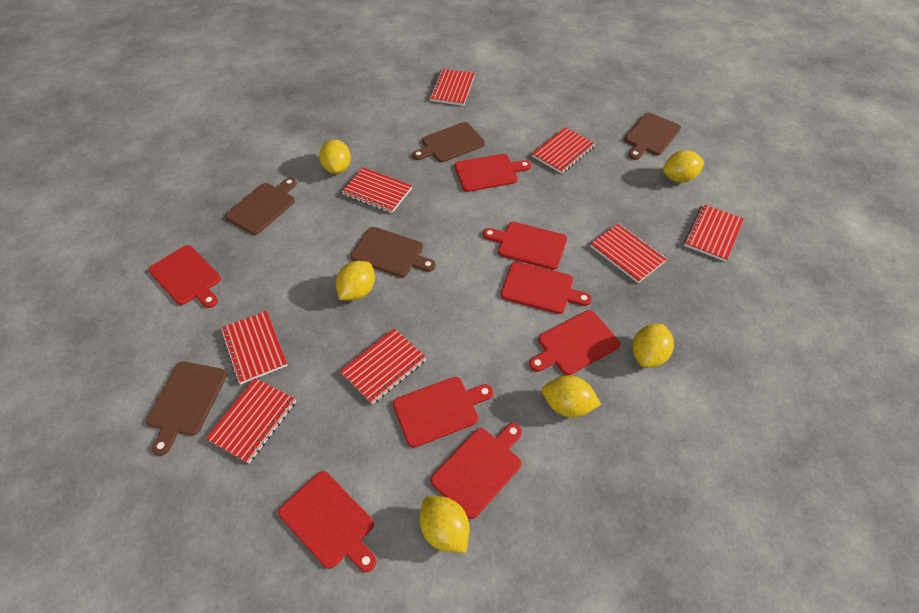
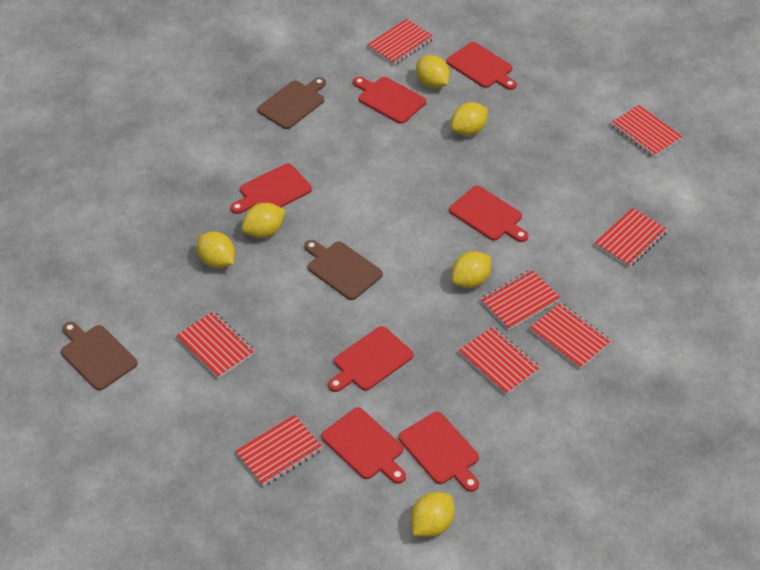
brown cutting board: [146,361,227,456] [225,178,297,235] [351,227,436,277] [412,122,485,162] [624,113,681,160] = 5 -> [61,322,138,391] [257,77,326,129] [304,240,383,300] = 3
red cutting board: [149,245,221,308] [279,471,377,572] [393,377,493,448] [431,423,522,519] [455,154,531,192] [483,222,567,270] [501,262,592,314] [529,310,620,375] = 8 -> [230,163,312,214] [321,408,406,484] [328,326,413,392] [353,77,426,124] [399,412,479,492] [446,42,517,90] [449,186,528,242] = 7

